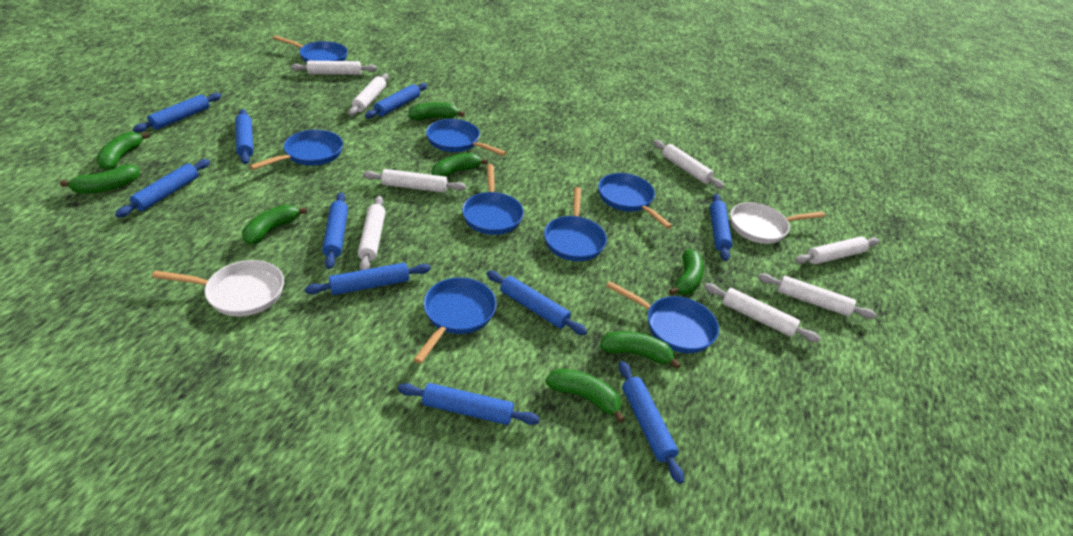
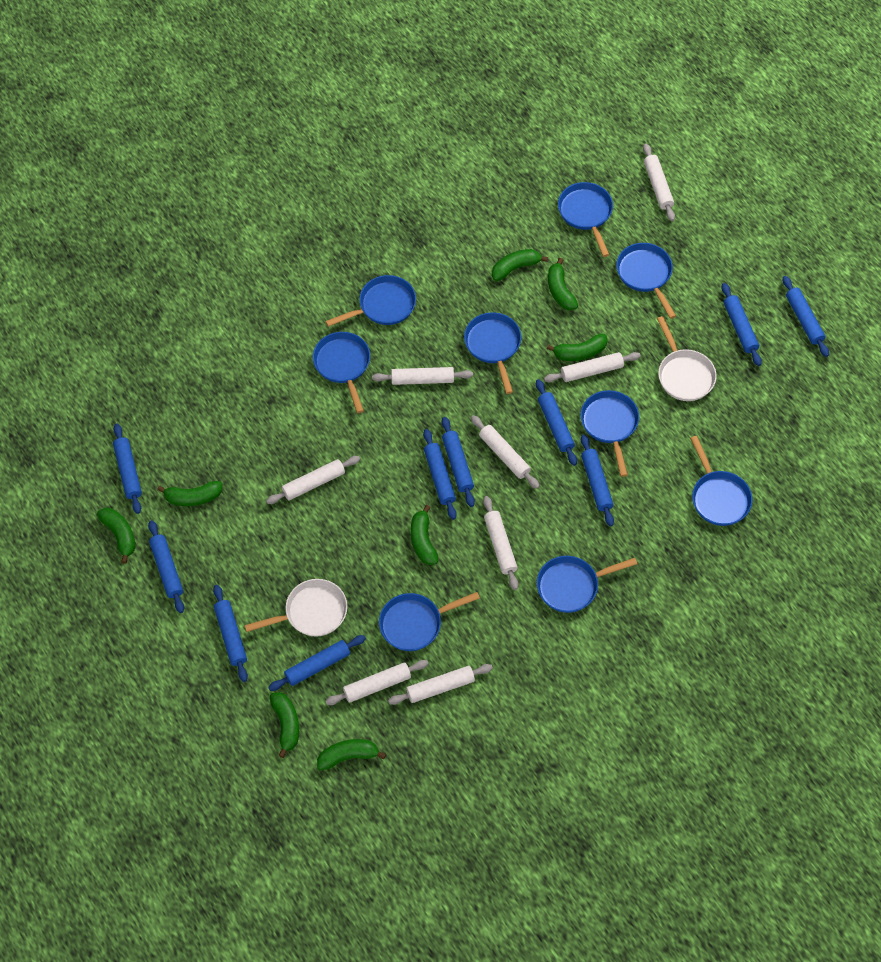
blue pan: [250,130,343,170] [273,35,348,63] [413,277,497,364] [426,119,507,156] [462,164,524,235] [544,187,607,261] [598,173,672,229] [606,281,719,353] = 8 -> [313,332,370,413] [325,275,416,327] [379,592,480,651] [464,312,521,394] [537,556,637,613] [558,182,613,257] [580,390,639,477] [616,243,676,319] [690,436,752,526] = 9

